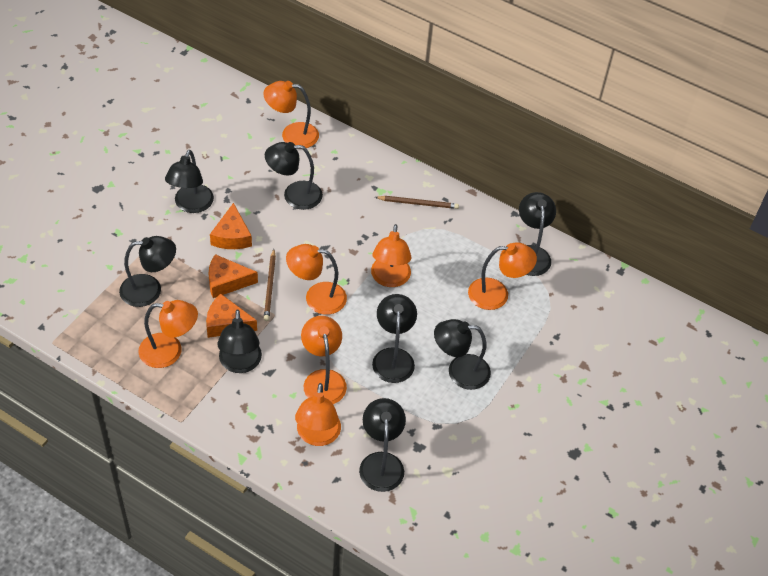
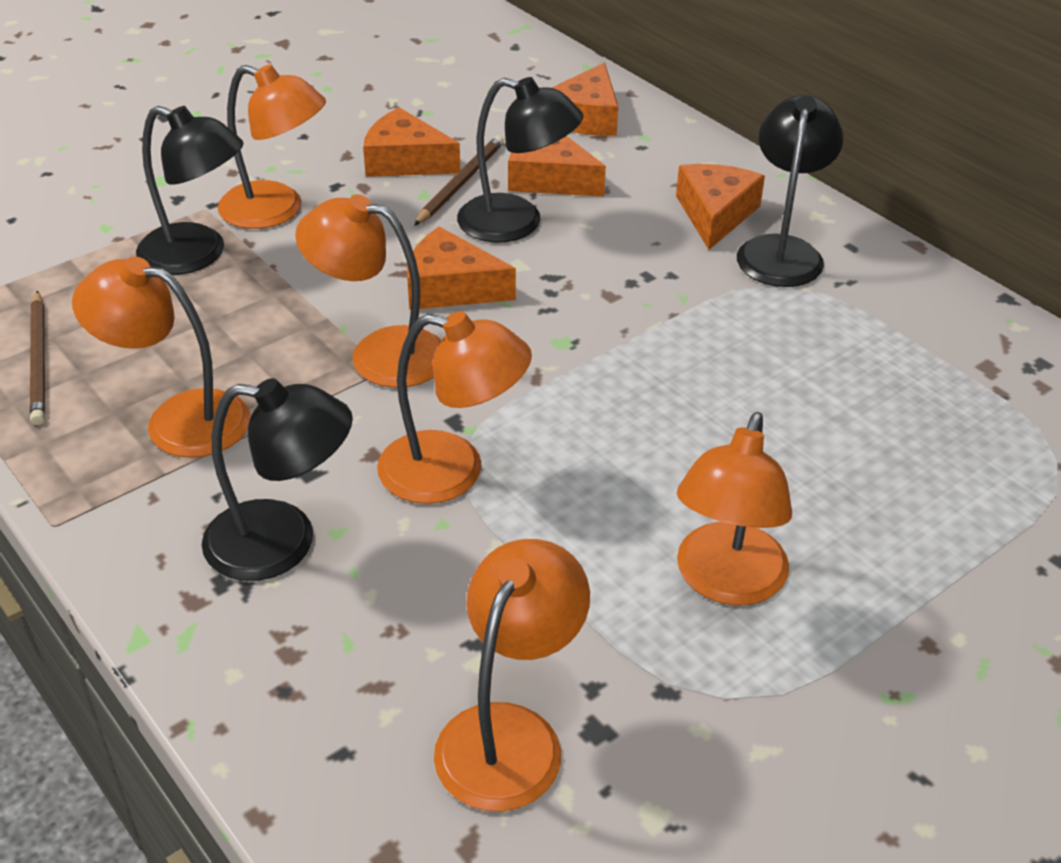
black lamp: [119,236,176,307] [165,150,214,213] [217,309,262,373] [265,142,323,210] [359,398,406,492] [372,294,417,383] [434,319,491,390] [519,192,556,276] = 8 -> [136,106,244,275] [202,378,353,581] [457,77,583,242] [737,95,843,287] = 4
orange cheese: [206,293,257,338] [209,254,258,298] [210,203,252,249] = 3 -> [363,107,460,177] [407,226,516,310] [508,136,606,197] [552,63,618,136] [676,164,765,250] = 5
orange lamp: [138,300,198,368] [263,81,319,148] [286,244,347,315] [295,383,341,446] [301,316,347,404] [371,224,411,287] [468,242,537,310] = 7 -> [72,257,250,458] [217,64,326,229] [295,194,441,388] [377,311,532,504] [434,539,590,811] [677,412,792,606] = 6

